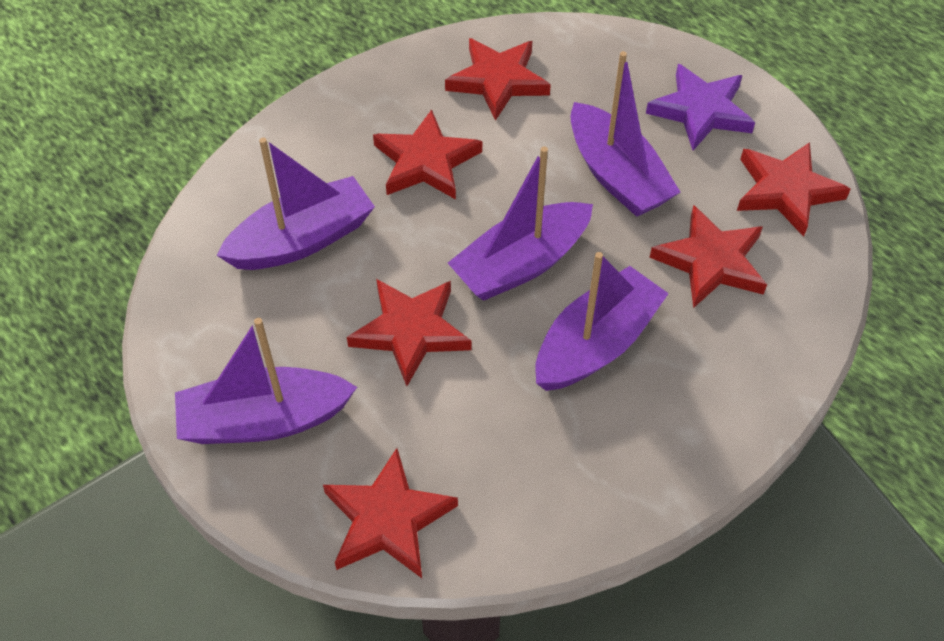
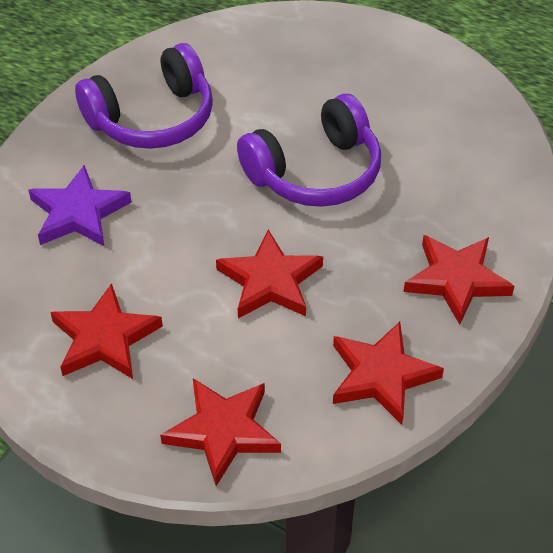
purple boat: [175,318,357,444] [217,138,375,270] [448,147,593,301] [535,252,669,391] [570,51,680,217] = 5 -> none = 0
purple headphones: none = 0 -> [75,43,213,149] [237,94,381,207] = 2
red star: [323,448,458,578] [347,279,471,386] [373,109,482,200] [445,38,551,121] [649,205,767,308] [737,142,850,237] = 6 -> [50,283,163,379] [160,378,281,486] [216,229,323,318] [333,322,444,425] [403,235,515,325] = 5

